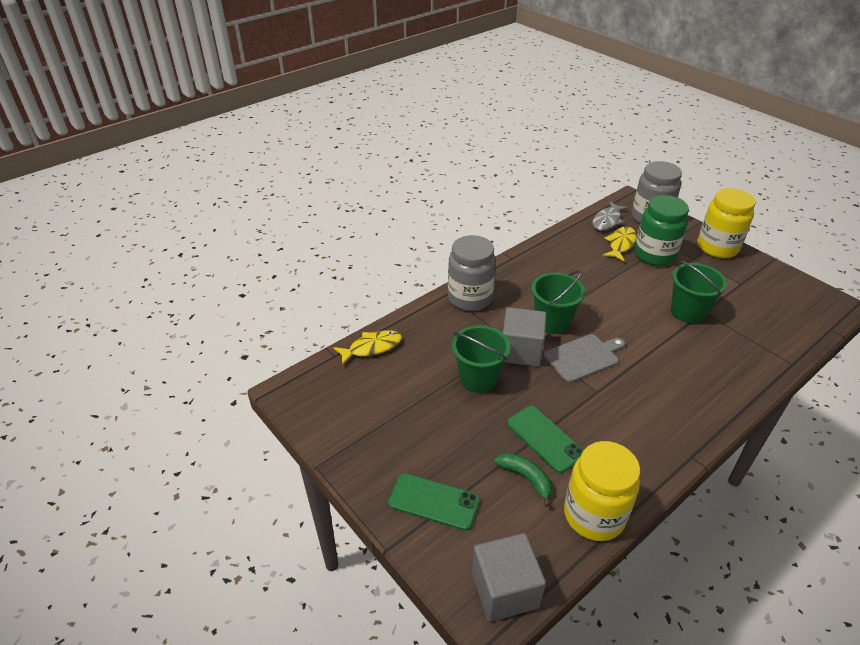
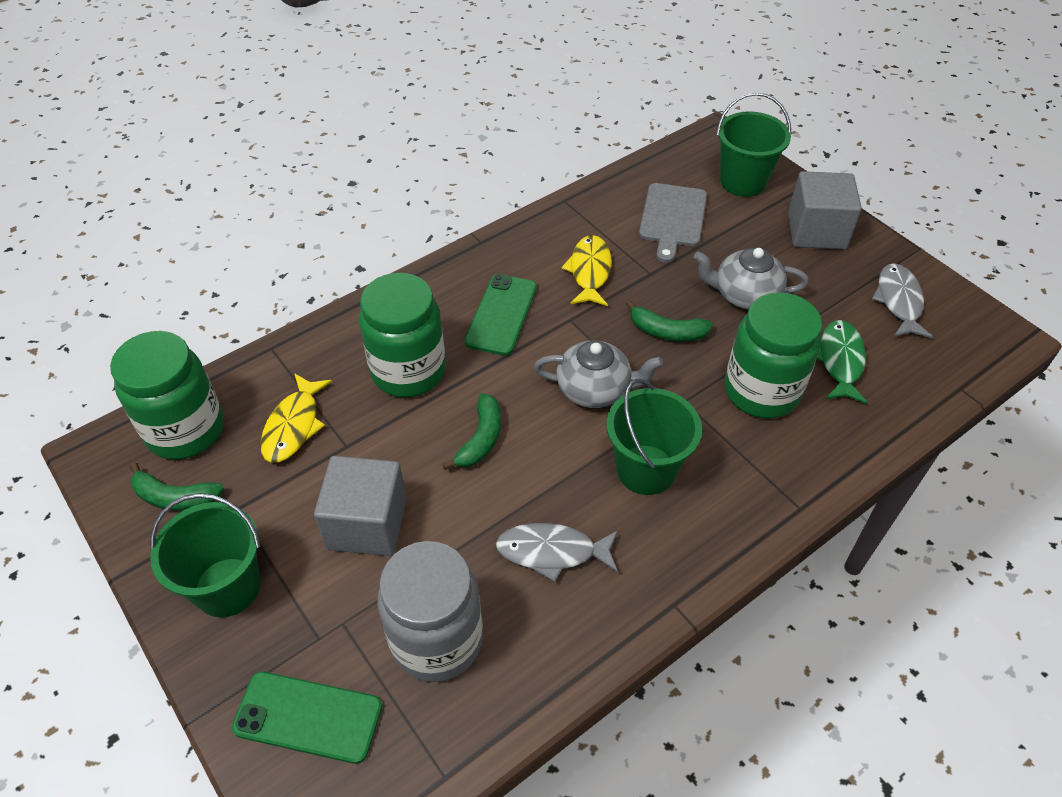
green banana: [494,452,552,507] = 1 -> [130,462,224,511] [442,393,501,470] [626,300,713,341] = 3
green fish: none = 0 -> [817,320,868,404] = 1
green jar: [634,195,689,266] = 1 -> [110,331,224,460] [359,273,446,397] [725,292,822,419] = 3
grey fish: [593,201,628,231] = 1 -> [496,523,618,582] [872,263,933,338] = 2
grey jar: [448,235,496,311] [632,161,682,224] = 2 -> [377,541,483,682] = 1
grey teapot: none = 0 -> [534,340,663,408] [694,248,809,310] = 2
yellow jar: [564,441,640,541] [698,188,756,258] = 2 -> none = 0

